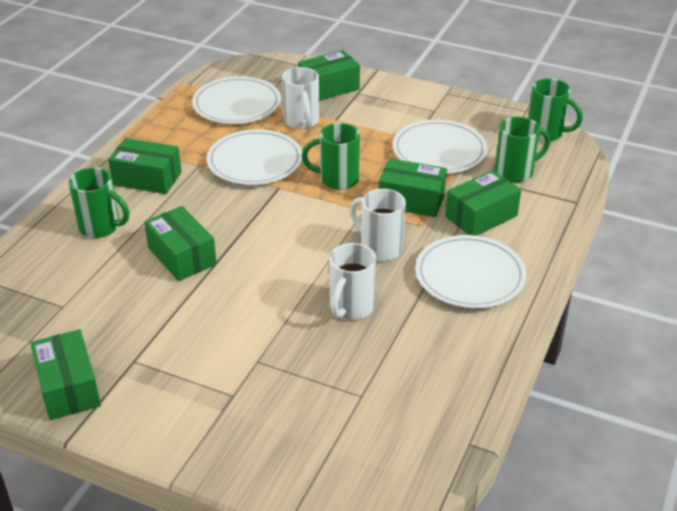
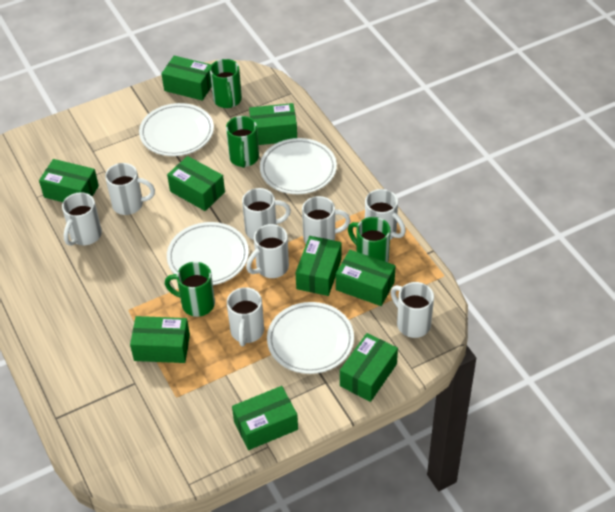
green box: [30,329,101,420] [108,138,181,194] [144,206,217,281] [298,50,360,101] [378,158,447,217] [445,170,521,236] = 6 -> [39,159,99,202] [130,316,190,363] [161,56,212,101] [167,156,225,211] [232,386,298,450] [249,103,297,145] [296,236,342,296] [336,250,395,306] [340,333,398,402] = 9
white mug: [282,67,319,129] [329,243,376,320] [350,189,406,261] = 3 -> [62,192,102,246] [105,163,155,215] [227,287,264,346] [242,188,291,240] [246,224,289,278] [302,196,351,244] [365,189,406,240] [391,282,434,338] = 8

